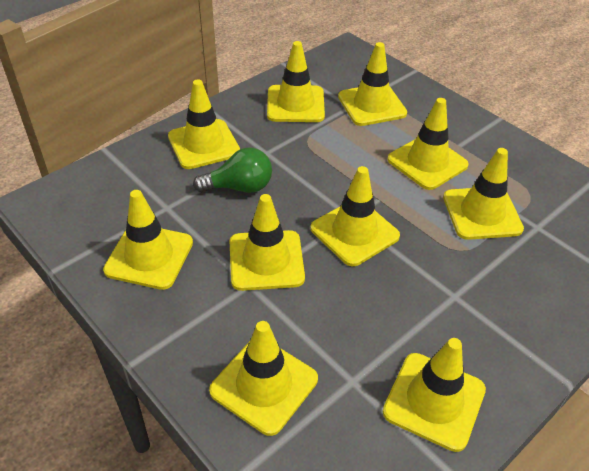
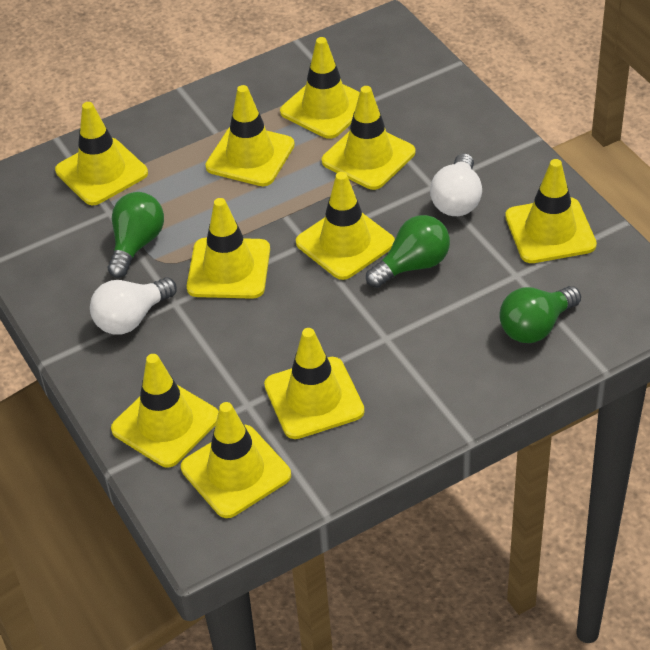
green light bulb: [193,147,272,193] = 1 -> [108,192,164,278] [366,215,450,288] [499,286,581,343] = 3
white light bulb: none = 0 -> [90,278,177,335] [430,153,482,216] = 2

